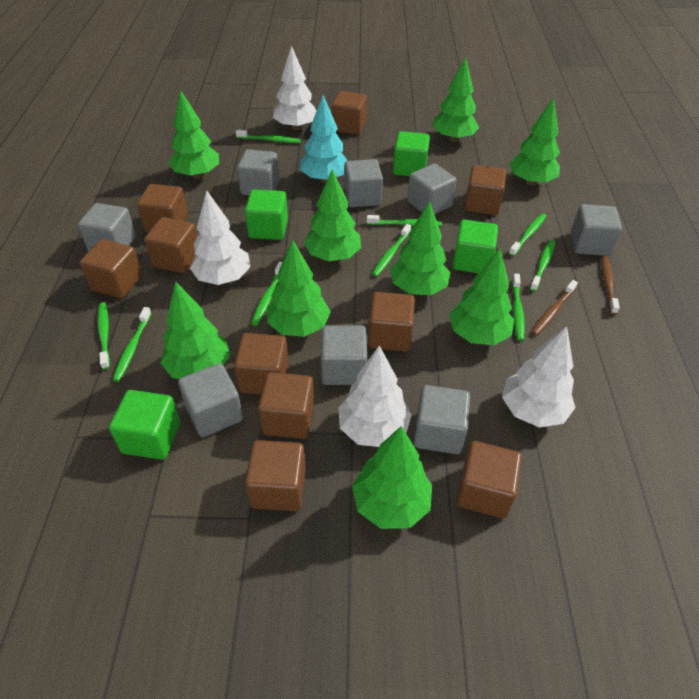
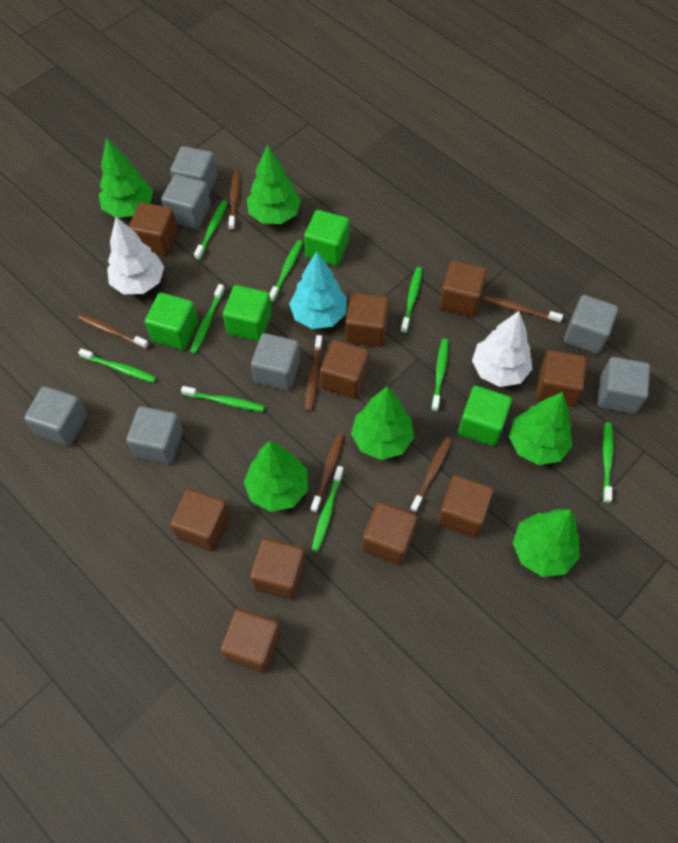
brown toothbrush: [531,280,578,336] [601,256,620,315] = 2 -> [77,314,149,349] [228,171,240,231] [305,335,323,412] [311,433,344,513] [410,437,452,512] [483,295,563,323] = 6
green tree: [160,282,230,379] [169,90,219,178] [267,239,331,337] [304,169,361,261] [352,426,432,529] [390,201,451,295] [432,57,479,142] [449,248,514,345] [509,98,560,185] = 9 -> [99,137,153,218] [244,441,308,512] [247,144,301,224] [351,386,414,460] [509,392,573,465] [513,509,580,577] = 6
grey cube: [78,203,136,251] [178,363,243,437] [237,149,279,195] [321,326,367,385] [344,159,383,207] [407,164,457,214] [414,385,470,454] [571,204,622,256] = 8 -> [24,386,87,446] [126,406,183,464] [161,174,211,229] [170,146,217,194] [251,333,300,391] [564,295,618,354] [598,357,650,414] = 7
white tree: [190,190,251,285] [273,46,317,130] [338,345,412,447] [502,326,575,427] = 4 -> [107,217,164,294] [472,311,532,387] = 2

